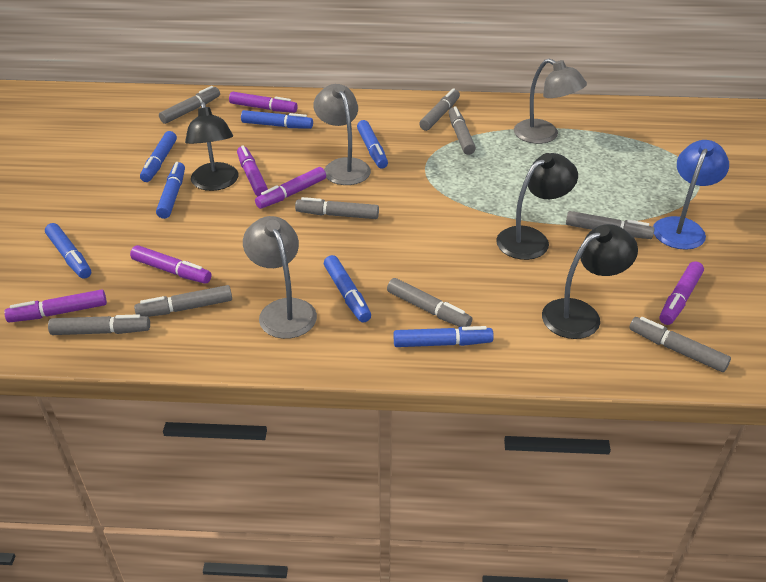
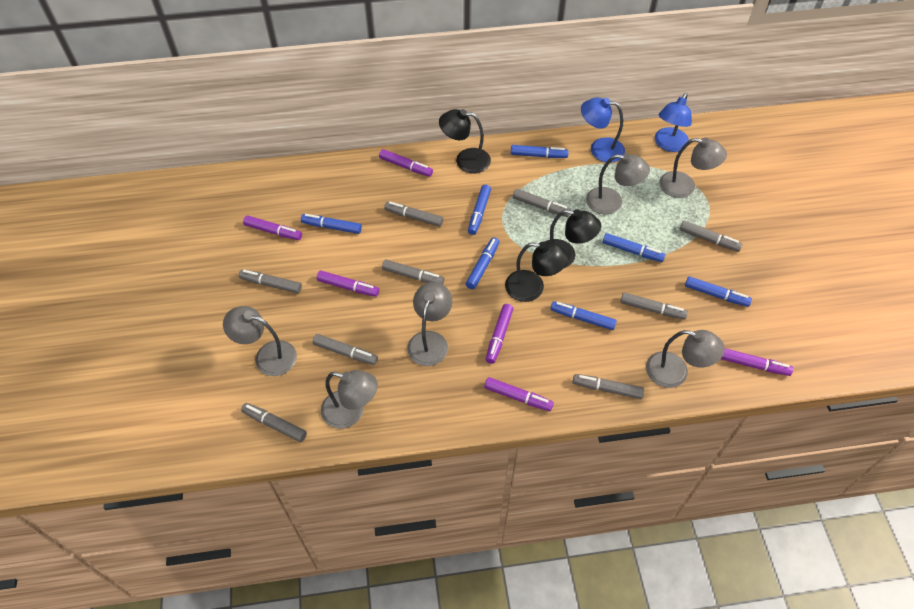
blue lamp: [653,140,729,250] = 1 -> [581,97,625,163] [655,93,692,152] = 2
grey lamp: [243,216,317,339] [313,84,371,185] [514,58,587,144] = 3 -> [223,306,297,376] [321,370,378,429] [407,282,452,366] [586,153,650,214] [646,330,725,388] [659,138,727,198] = 6

